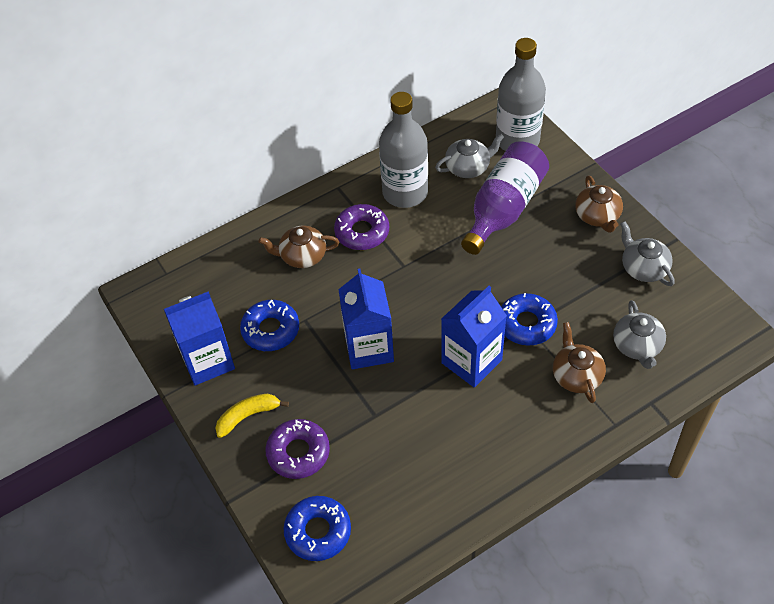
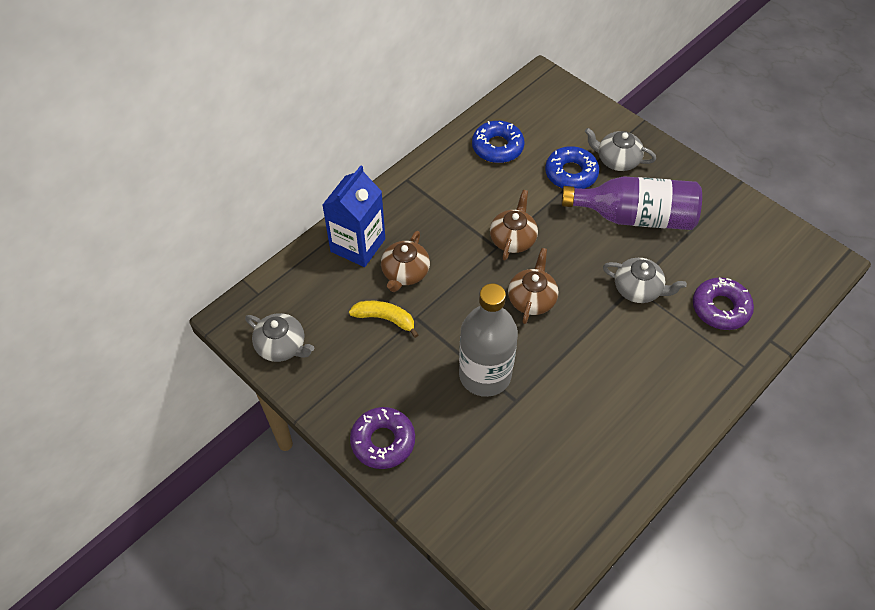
blue carton: [164,291,235,385] [338,268,394,369] [441,286,507,388] = 3 -> [322,165,385,267] = 1
blue donut: [240,299,299,351] [283,496,351,561] [501,293,558,345] = 3 -> [472,121,525,163] [545,146,599,189] = 2
grey bottle: [379,92,428,208] [496,38,546,151] = 2 -> [459,284,518,397] = 1

